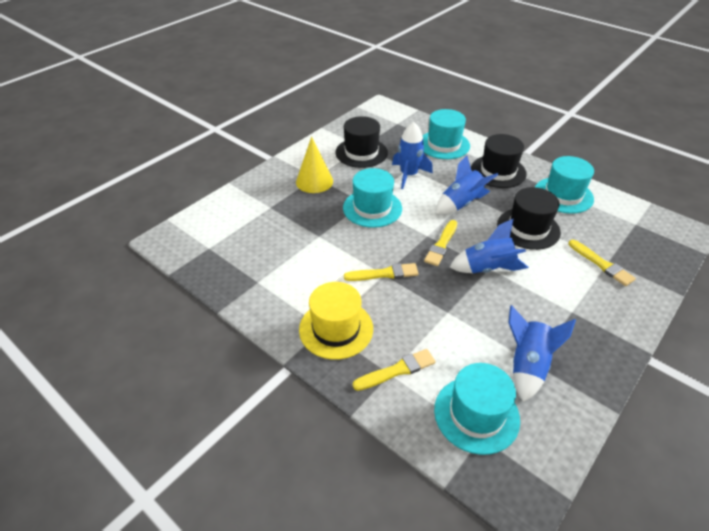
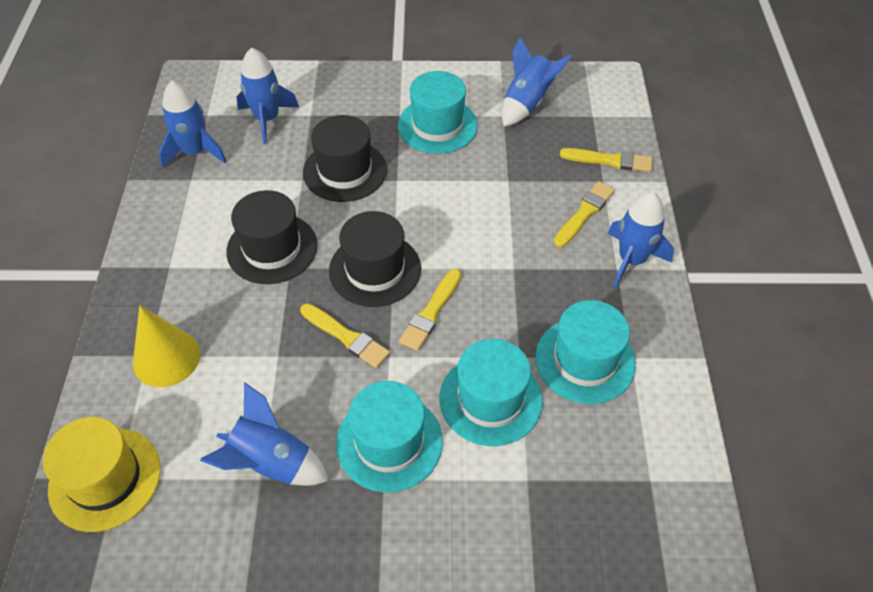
blue rocket: [392,122,433,189] [436,155,499,215] [449,219,529,273] [508,305,576,402] = 4 -> [159,81,227,168] [200,383,329,486] [236,48,299,144] [502,37,572,126] [607,192,674,288] = 5

